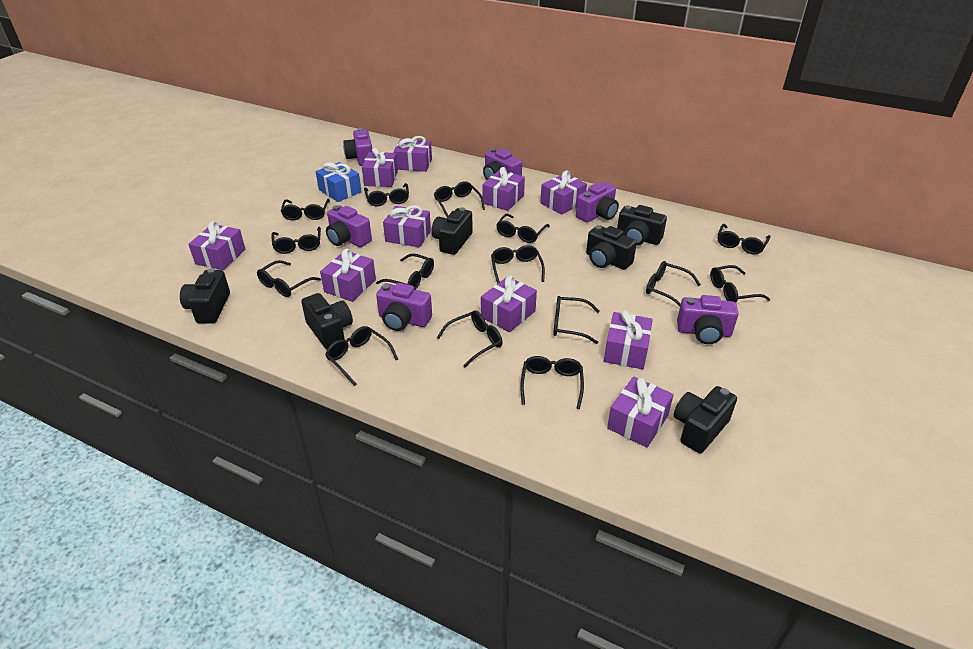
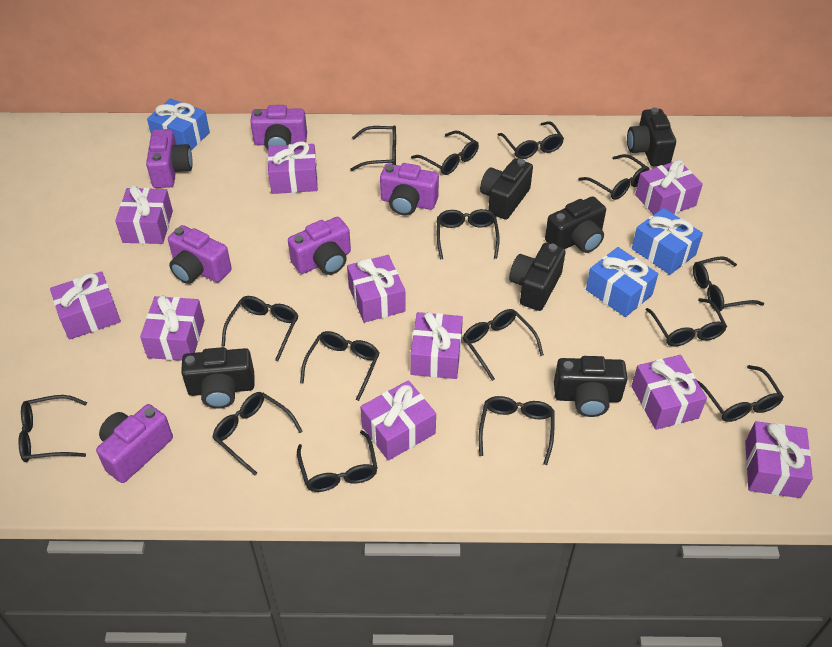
blue gift: [316,162,362,202] = 1 -> [147,98,210,150] [586,247,658,317] [632,208,703,275] = 3

